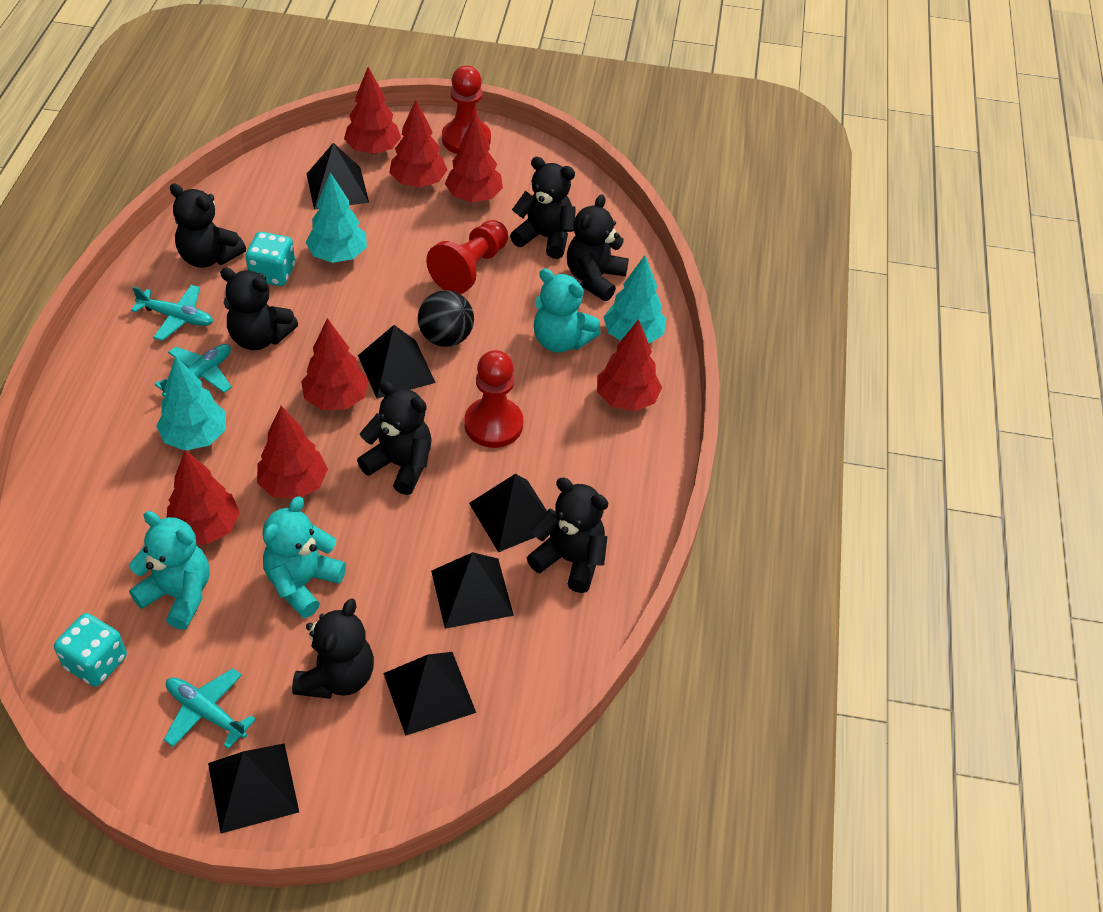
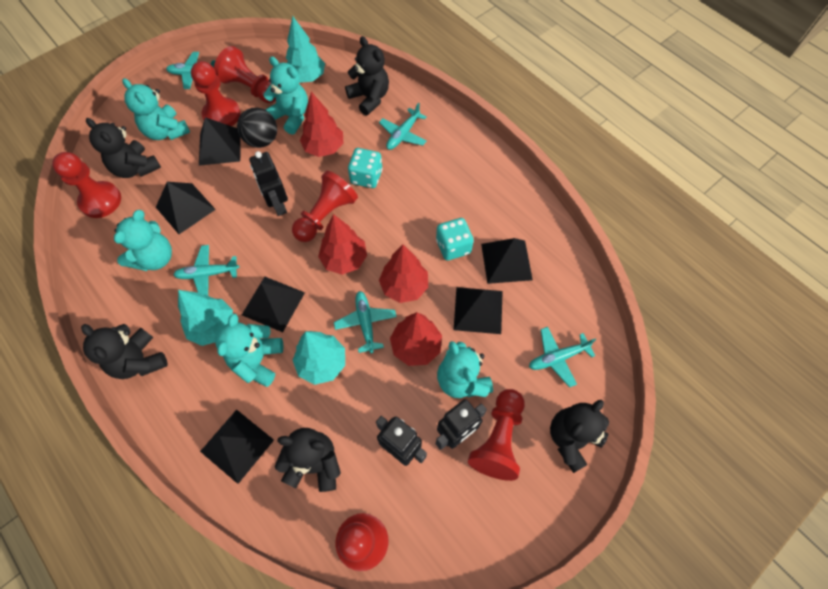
black robot: none = 0 -> [249,151,288,216] [376,416,427,466] [436,399,487,450] = 3
black teddy bear: [170,184,246,268] [220,268,298,350] [292,599,374,699] [357,381,432,495] [510,157,576,259] [527,478,608,593] [567,194,629,301] = 7 -> [81,324,168,379] [86,118,161,178] [275,428,341,492] [345,36,389,115] [550,400,609,473] = 5
red pawn: [426,220,508,294] [442,66,491,154] [464,350,523,448] = 3 -> [52,152,121,218] [191,61,241,126] [214,46,276,103] [292,171,358,242] [336,513,389,571] [468,389,525,481] = 6
red tree: [167,450,240,545] [257,406,328,499] [301,318,369,410] [344,67,401,154] [389,100,447,188] [445,115,503,202] [597,319,662,411] = 7 -> [300,92,344,157] [318,214,367,275] [379,245,428,303] [390,312,442,366] = 4
turquoise plane: [131,285,213,341] [155,344,232,397] [164,668,256,749] = 3 -> [166,52,216,89] [173,245,239,296] [334,291,397,353] [379,103,427,150] [529,327,596,387] = 5
turquoise teddy bear: [129,511,210,630] [263,496,346,618] [534,268,601,353] = 3 -> [114,210,172,271] [122,78,190,140] [215,313,283,387] [263,56,308,135] [437,341,493,398] = 5

